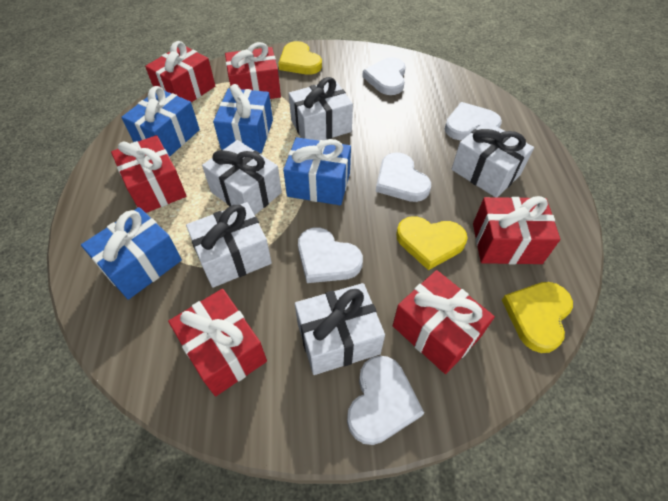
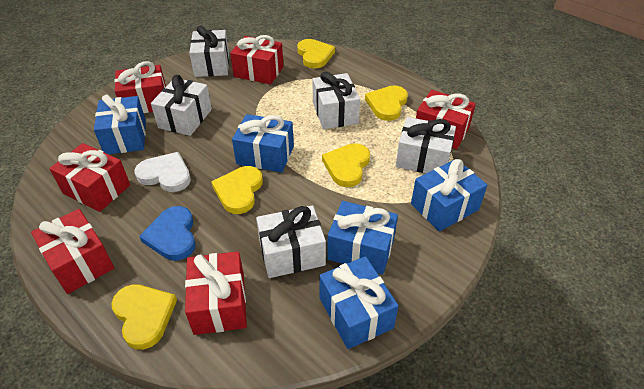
blue gift: [81,207,182,300] [121,86,200,157] [213,84,273,153] [283,137,351,205] = 4 -> [94,94,146,154] [232,114,294,172] [319,256,398,349] [327,201,398,275] [411,159,487,232] = 5
blue heart: none = 0 -> [139,206,196,261] = 1
white heart: [298,227,363,283] [347,356,424,445] [362,57,406,95] [376,152,431,202] [445,102,502,140] = 5 -> [135,152,191,192] = 1
yellow heart: [278,41,322,75] [396,216,468,270] [502,282,573,353] = 3 -> [111,284,177,350] [211,166,263,214] [297,39,335,69] [322,143,370,187] [365,85,408,121] = 5

